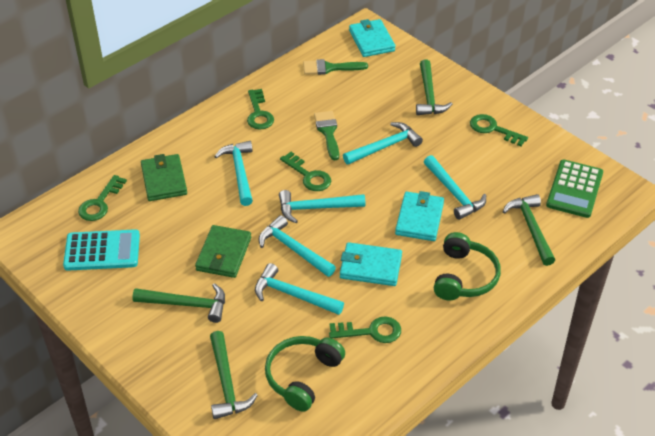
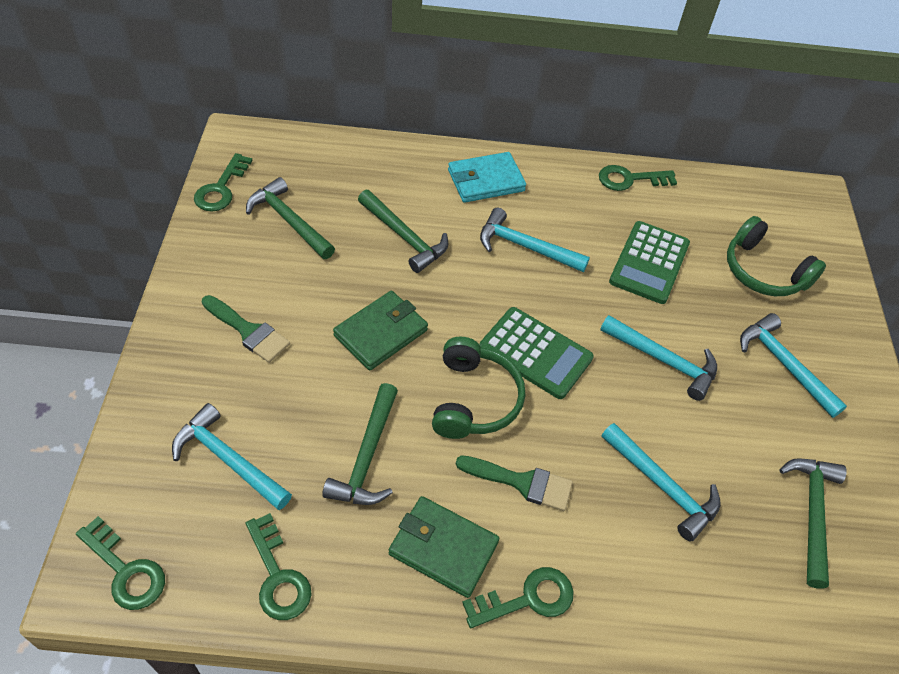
green calculator: [546,160,603,218] = 1 -> [479,307,594,399] [609,221,690,304] = 2
turquoise calculator: [63,229,140,271] = 1 -> none = 0
turquoise hammer: [214,141,253,206] [255,263,344,315] [259,215,336,277] [279,190,365,223] [343,122,423,165] [424,155,486,220] = 6 -> [172,403,292,510] [480,208,590,272] [600,315,717,401] [601,423,721,542] [740,313,847,418] = 5
turquoise wallet: [340,242,402,286] [349,19,396,57] [395,191,444,241] = 3 -> [448,152,526,203] = 1

